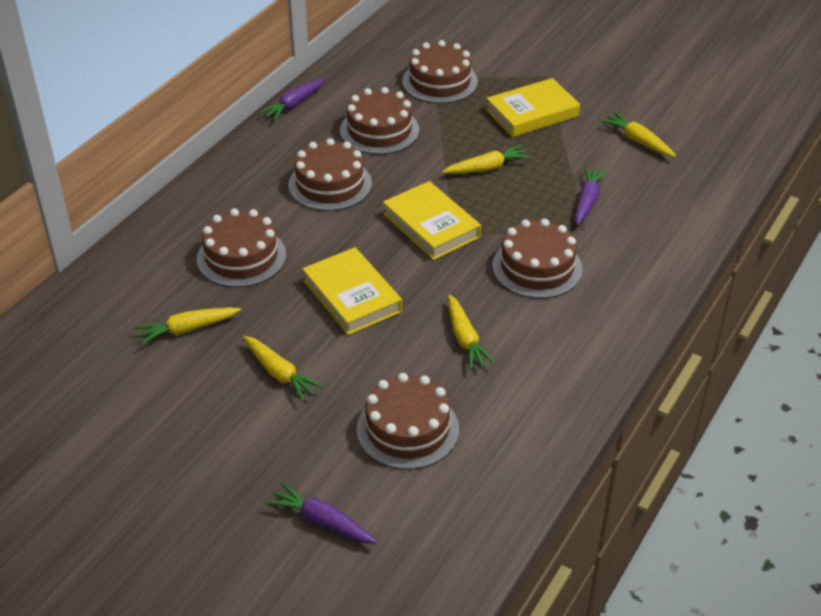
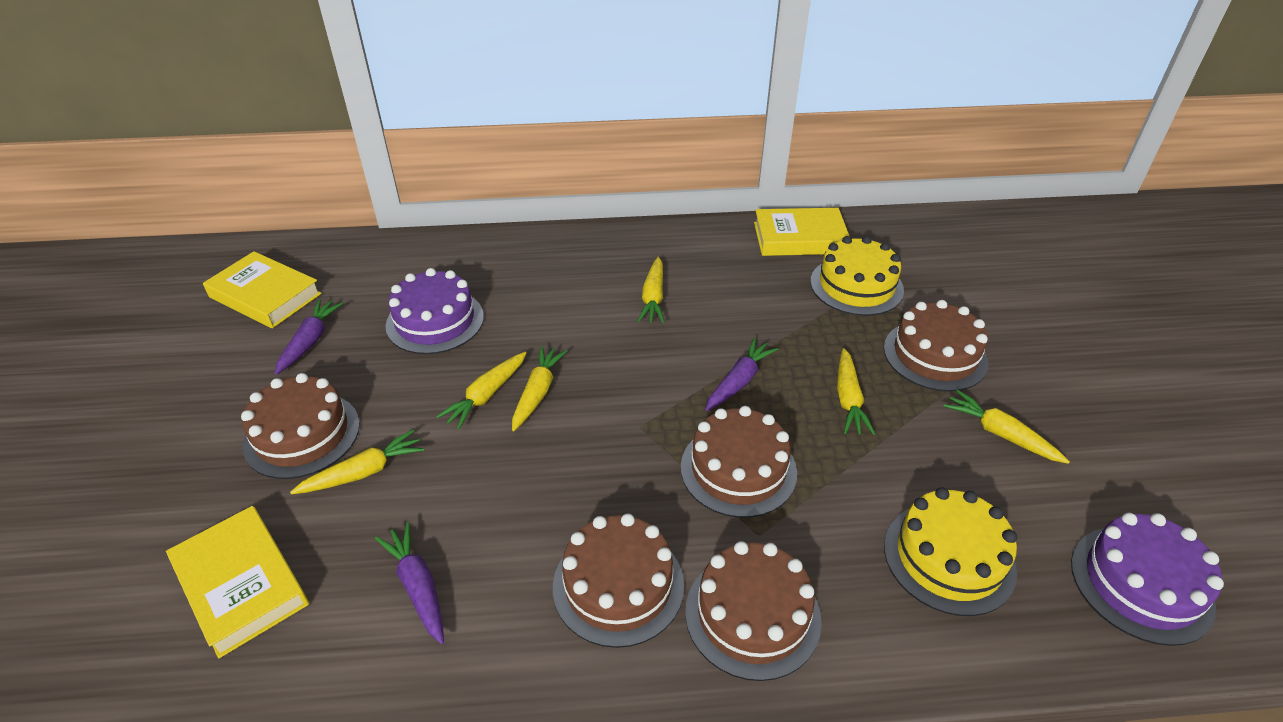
brown cake: [197,208,286,288] [288,138,372,211] [340,87,419,155] [357,373,459,470] [402,40,478,104] [492,218,583,299] = 6 -> [241,373,360,479] [553,513,684,648] [681,406,797,518] [685,541,822,681] [884,300,988,392] = 5
purple cake: none = 0 -> [385,268,484,354] [1071,513,1224,646] = 2
yellow cake: none = 0 -> [810,236,904,316] [884,487,1017,616] = 2
yellow carrot: [135,307,241,345] [243,336,324,401] [442,145,531,174] [448,294,496,370] [601,112,676,157] = 5 -> [290,430,424,494] [436,352,526,430] [512,346,567,431] [638,257,665,323] [837,348,875,435] [944,390,1070,464] = 6

